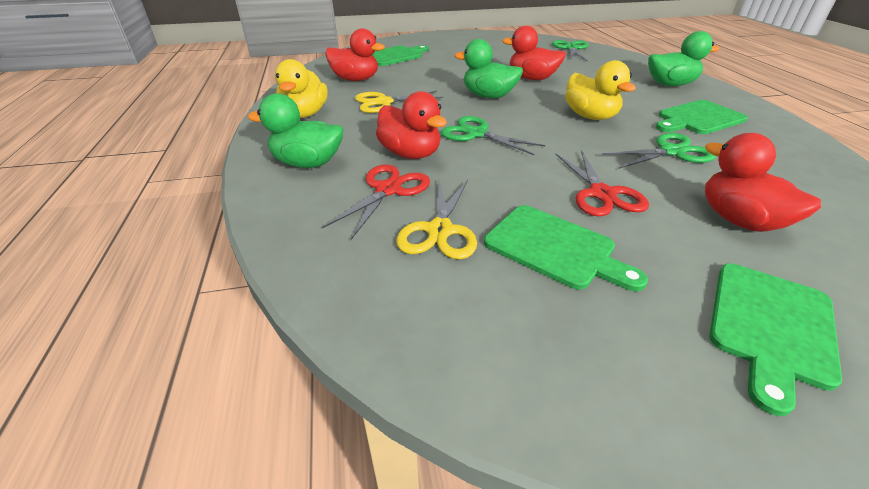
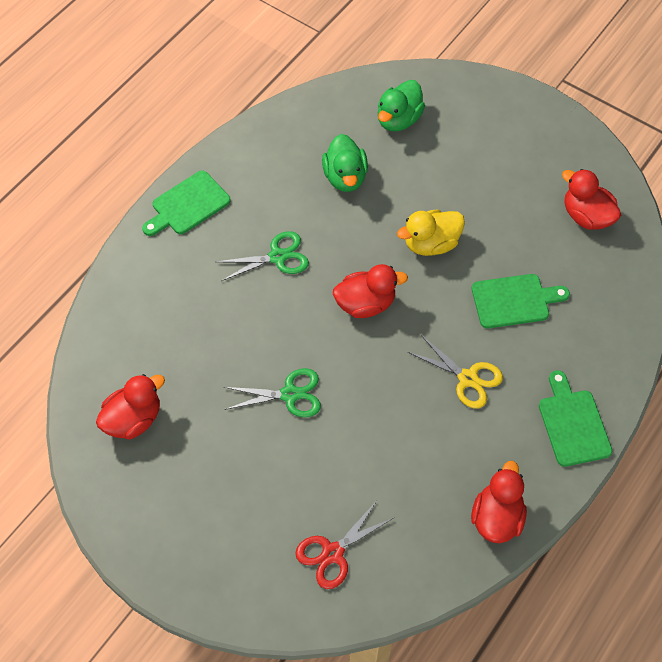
green cutting board: [372,45,429,66] [484,205,648,291] [656,100,748,134] [709,264,842,416] = 4 -> [142,170,231,236] [472,274,570,328] [539,370,612,467] = 3
green duck: [247,93,343,168] [454,39,523,98] [648,31,719,86] = 3 -> [322,134,368,192] [378,80,425,131] = 2
green scissors: [441,116,545,155] [552,40,588,62] [602,133,716,169] = 3 -> [216,231,309,281] [224,368,321,418] = 2
red scissors: [322,165,430,240] [555,150,649,216] = 2 -> [295,499,395,589] = 1
yellow duck: [275,59,328,118] [565,60,636,120] = 2 -> [397,209,465,256] = 1
yellow scissors: [355,91,443,113] [396,178,477,259] = 2 -> [408,335,503,409] = 1

